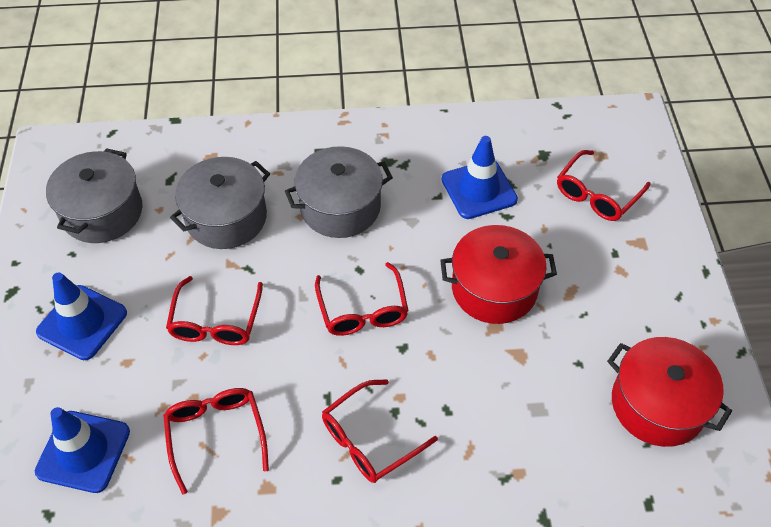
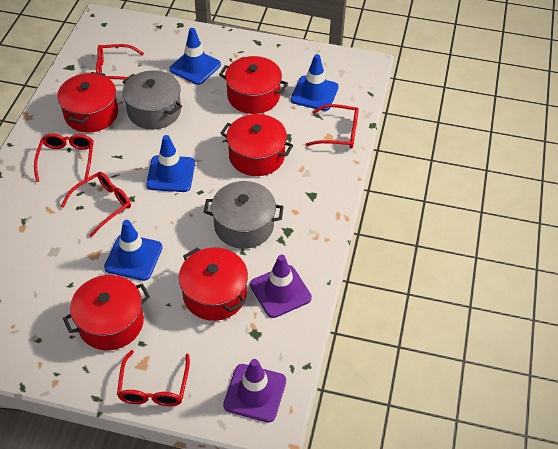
blue traffic cone: [35,407,130,493] [36,272,127,360] [442,136,518,219] = 3 -> [104,220,163,281] [146,135,195,192] [170,28,221,85] [291,54,339,111] = 4
grey pot: [46,148,143,243] [170,157,270,249] [285,146,393,238] = 3 -> [122,70,182,129] [204,181,284,249] = 2
purple traffic cone: none = 0 -> [223,359,286,422] [250,255,312,318] = 2
red pot: [440,225,557,324] [607,337,732,447] = 2 -> [57,72,118,133] [63,275,150,350] [179,247,248,321] [219,56,288,114] [221,114,293,176] = 5

